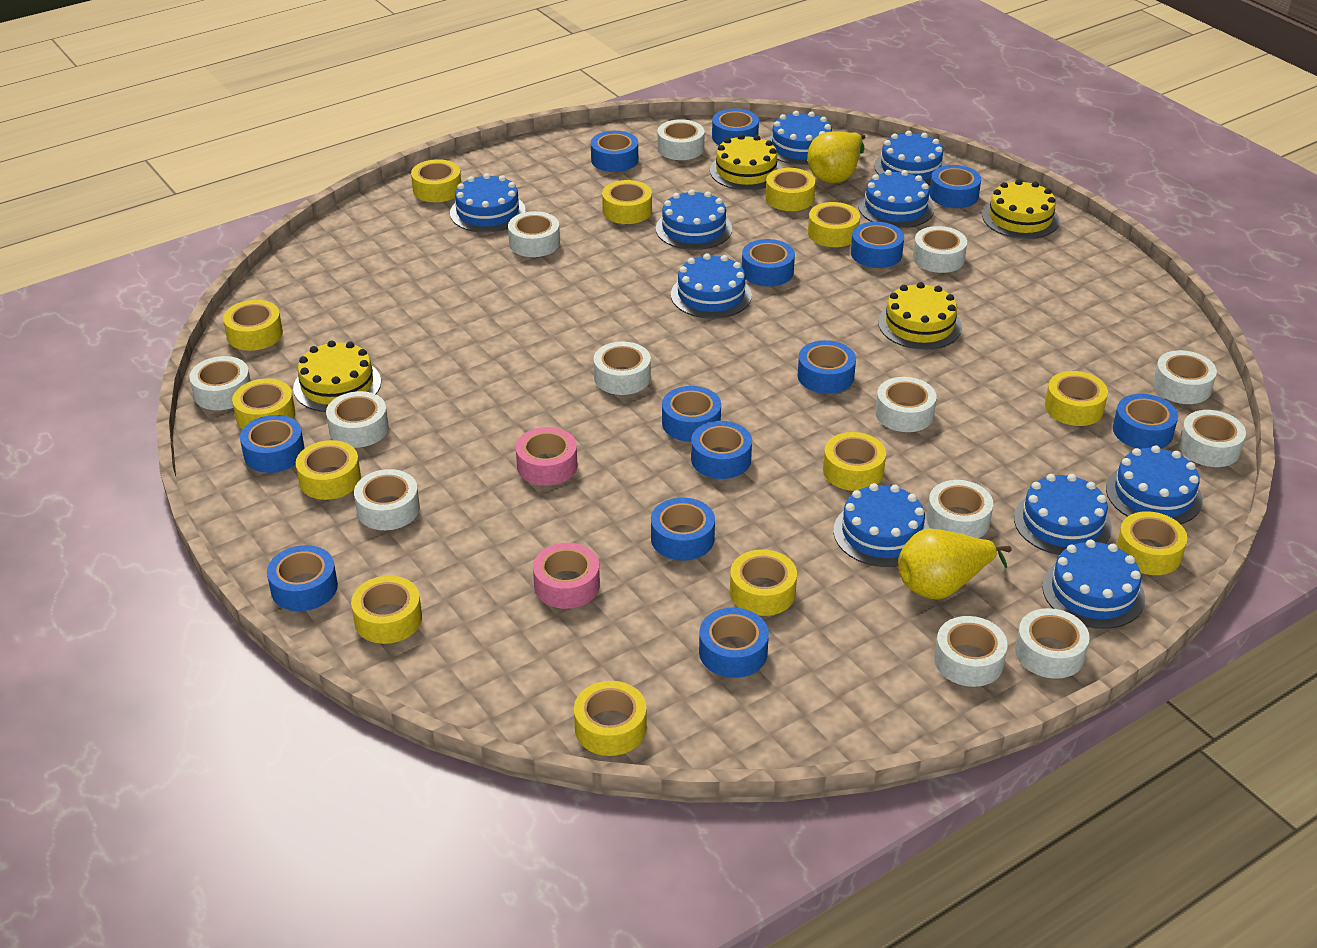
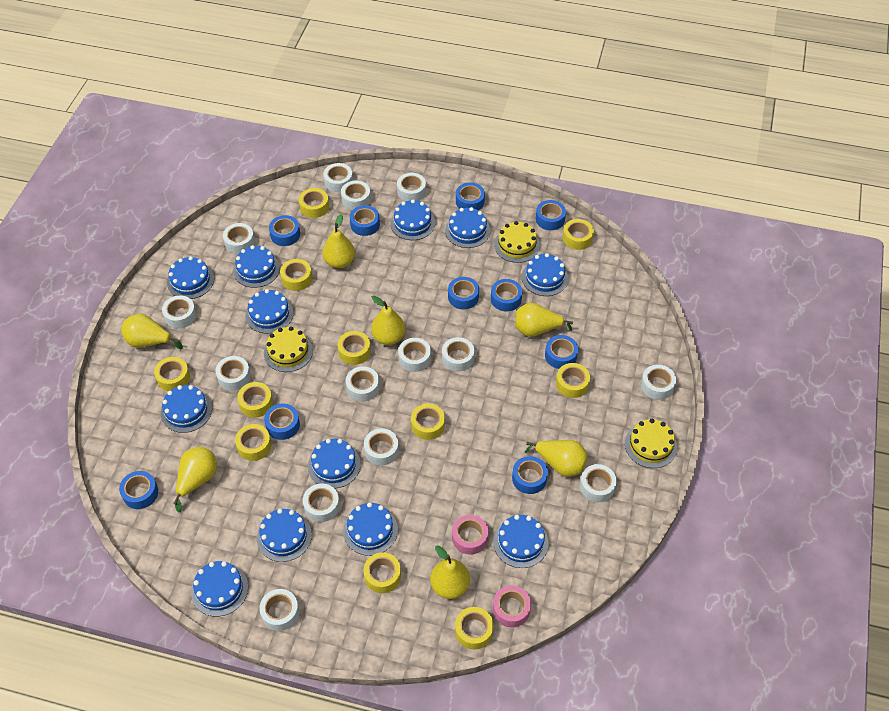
blue cake: [450,173,526,233] [656,189,732,250] [671,253,752,319] [767,111,832,165] [833,483,929,567] [858,170,934,228] [874,131,946,185] [1014,474,1112,555] [1042,539,1145,629] [1106,445,1203,524] = 10 -> [161,385,212,433] [167,256,214,299] [191,561,248,617] [233,245,280,288] [245,289,293,334] [257,509,312,562] [308,439,361,489] [343,502,398,556] [390,200,435,240] [445,207,490,248] [493,515,548,568] [522,253,568,296] = 12
blue tape: [240,415,305,473] [267,545,338,611] [591,131,638,172] [651,498,715,560] [662,386,721,442] [691,421,752,479] [699,608,769,678] [712,109,759,145] [742,239,795,287] [798,340,856,394] [851,222,904,268] [930,165,981,208] [1113,394,1178,449] = 13 -> [119,471,158,509] [264,404,300,440] [269,215,300,246] [350,205,380,236] [448,277,479,309] [456,183,485,210] [491,279,522,311] [512,456,548,494] [536,200,566,230] [545,335,578,369] = 10
white tape: [189,356,251,410] [326,391,389,448] [354,469,420,530] [508,211,560,257] [593,342,651,395] [657,119,705,160] [875,377,937,432] [913,226,967,273] [927,480,993,538] [934,616,1008,687] [1015,608,1090,679] [1153,350,1217,404] [1179,410,1246,467] = 13 -> [162,296,196,329] [215,356,251,391] [223,223,255,254] [259,589,299,631] [303,484,340,522] [323,163,353,192] [341,180,371,210] [346,366,379,402] [364,429,399,466] [397,173,426,201] [398,338,431,372] [442,337,474,372] [580,464,617,502] [641,364,676,400] = 14
yellow cake: [293,340,381,412] [710,134,782,190] [878,282,962,350] [982,179,1059,239] = 4 -> [264,326,313,372] [494,221,540,263] [625,419,677,468] = 3
yellow pear: [807,131,865,183] [898,528,1012,600] = 2 -> [121,313,183,349] [173,447,217,513] [322,214,355,268] [371,296,405,345] [430,546,470,599] [515,303,573,337] [525,440,588,477] = 7
yellow tape: [223,300,283,351] [232,379,295,429] [296,440,361,500] [351,576,422,644] [411,159,461,202] [574,681,647,756] [602,180,652,224] [730,549,797,616] [765,168,816,211] [808,202,860,247] [823,432,886,491] [1045,371,1108,426] [1117,511,1187,575] = 13 -> [154,357,190,391] [235,424,271,461] [237,382,273,418] [280,259,312,291] [299,188,329,218] [338,331,371,365] [363,552,401,593] [411,404,445,440] [455,607,494,649] [556,363,590,398] [563,219,594,250] = 11

